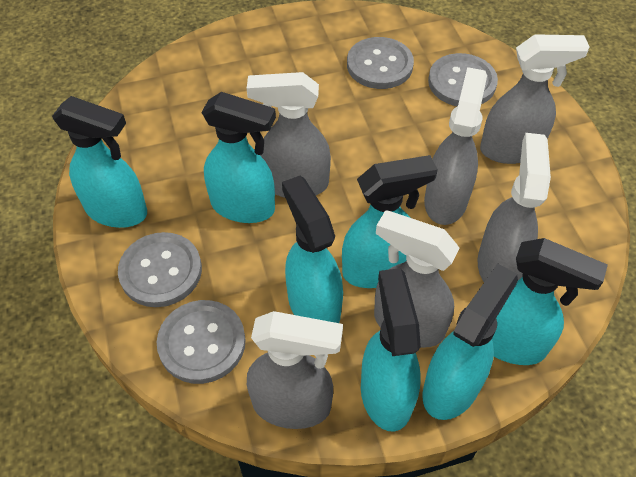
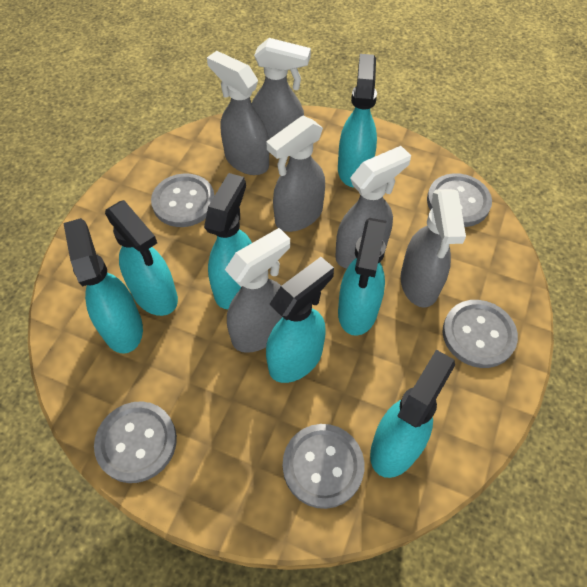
grey button: [118,232,202,307] [157,300,246,384] [347,37,414,89] [428,53,498,106] = 4 -> [94,401,177,483] [151,174,215,227] [282,424,364,509] [427,173,492,227] [442,300,518,368] = 5

